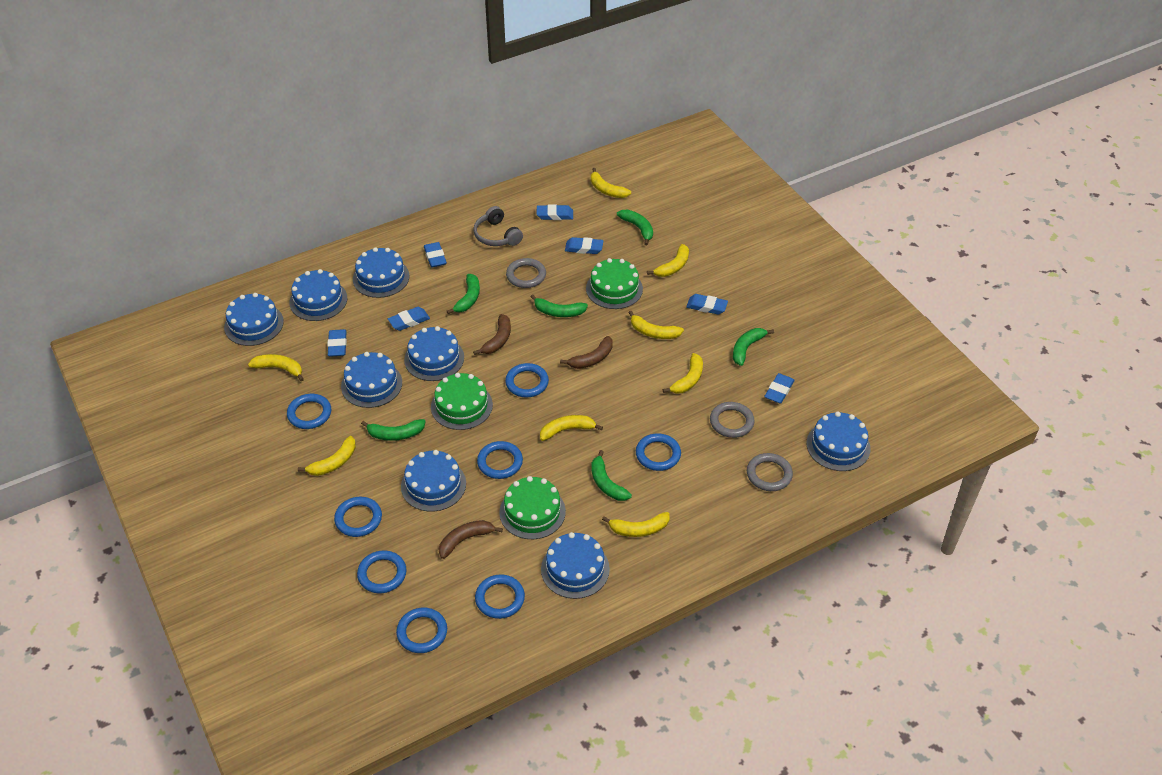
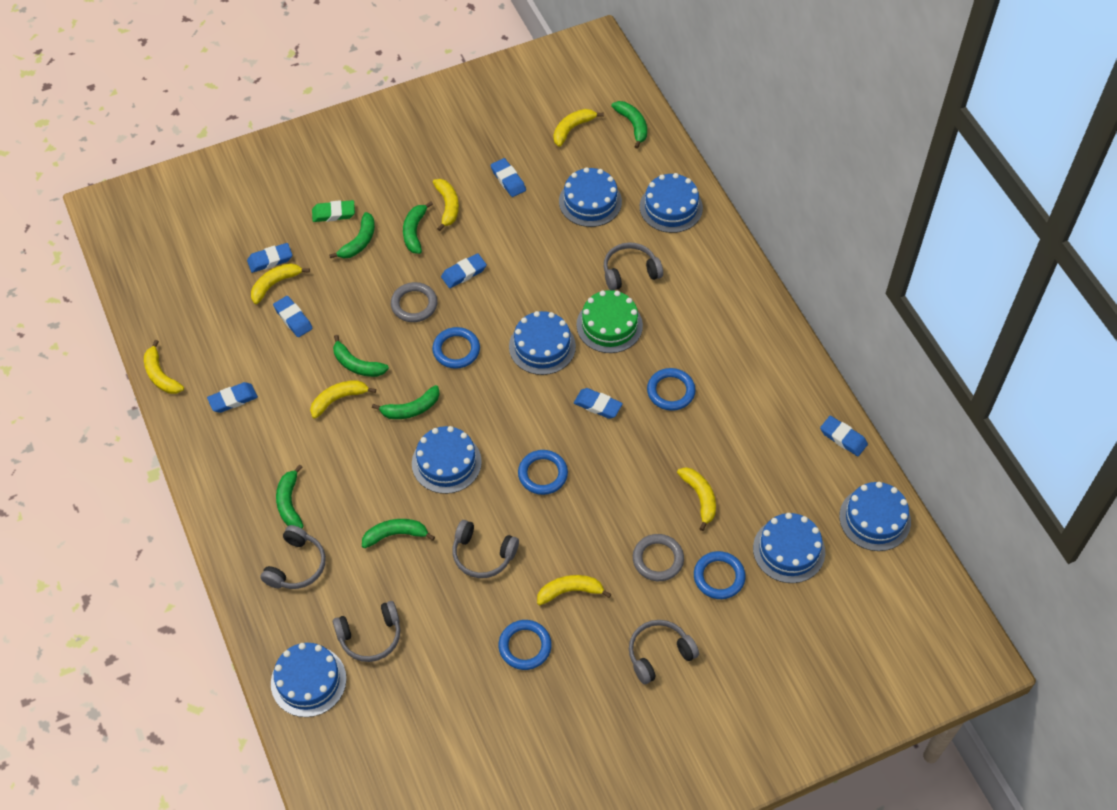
blue cake: [224,293,284,346] [289,269,347,321] [341,352,402,408] [353,247,409,298] [401,450,466,512] [404,326,464,381] [541,532,610,599] [806,411,871,471] = 8 -> [271,643,346,717] [412,426,482,494] [509,311,576,375] [559,167,622,227] [640,173,703,233] [753,513,825,583] [839,482,911,551] = 7
blue ring: [287,394,331,429] [334,497,382,537] [357,550,406,593] [396,608,447,653] [475,574,525,619] [477,441,523,479] [505,363,549,398] [636,433,681,471] = 8 -> [432,327,480,369] [498,620,552,670] [518,450,568,495] [647,368,696,411] [694,551,745,599] = 5
brown banana: [439,520,503,559] [473,314,511,355] [560,336,613,369] = 3 -> none = 0
green banana: [361,419,425,441] [447,274,480,314] [530,294,588,317] [591,450,632,501] [617,210,653,245] [733,328,774,366] = 6 -> [276,465,304,529] [329,212,375,258] [333,335,389,377] [362,519,435,548] [372,385,440,419] [403,201,433,254] [611,101,647,149] = 7
green cake: [431,373,493,430] [499,476,566,539] [586,258,643,309] = 3 -> [576,290,643,353] = 1
green eraser: none = 0 -> [312,200,355,222] = 1
grey headphones: [473,206,523,246] = 1 -> [260,525,326,589] [333,601,400,662] [452,520,519,578] [604,242,663,291] [629,620,699,684] = 5
grey ring: [506,258,546,288] [710,402,755,438] [747,453,793,491] = 3 -> [391,282,437,322] [633,534,684,581] = 2
yellow banana: [248,354,304,381] [298,436,356,476] [540,415,603,441] [591,168,631,198] [602,512,670,537] [628,311,684,339] [647,244,689,277] [663,353,703,394] = 8 -> [144,340,184,394] [251,263,310,304] [310,380,376,419] [433,179,459,231] [537,575,612,605] [554,109,604,147] [677,467,716,531] = 7

